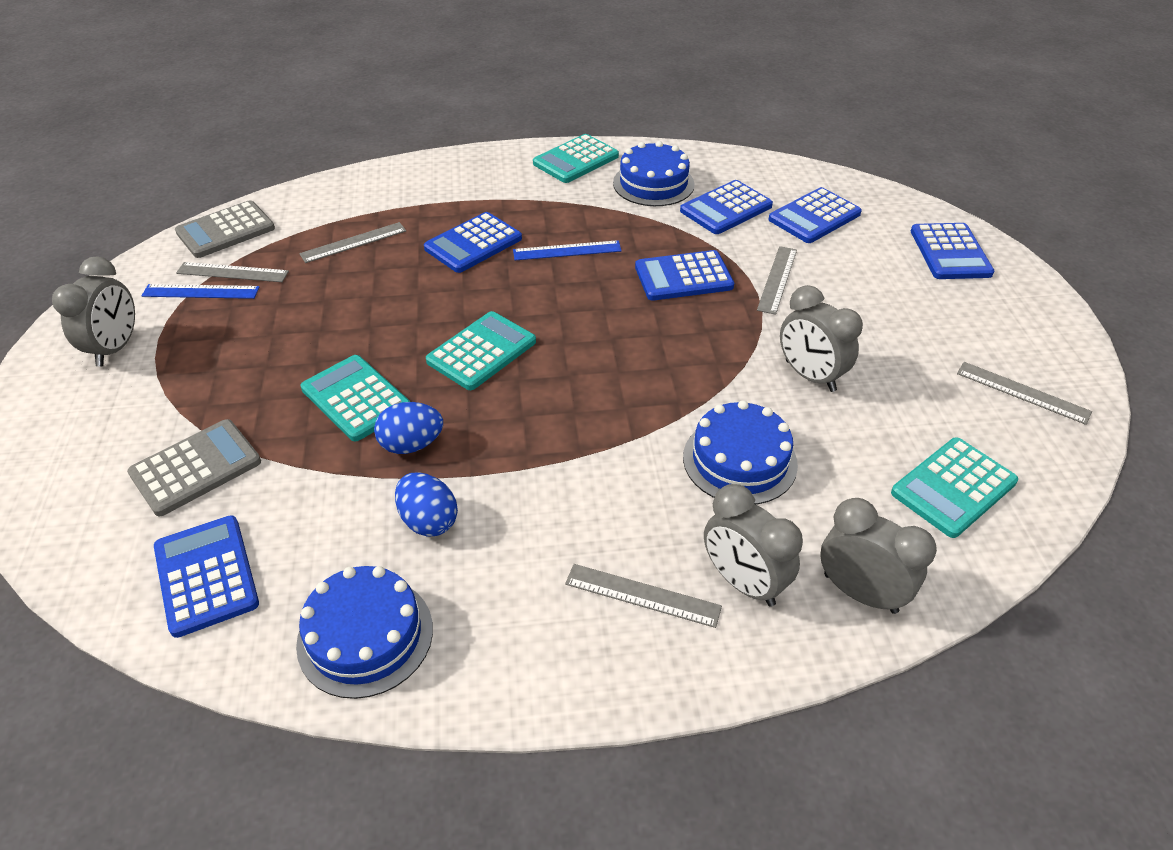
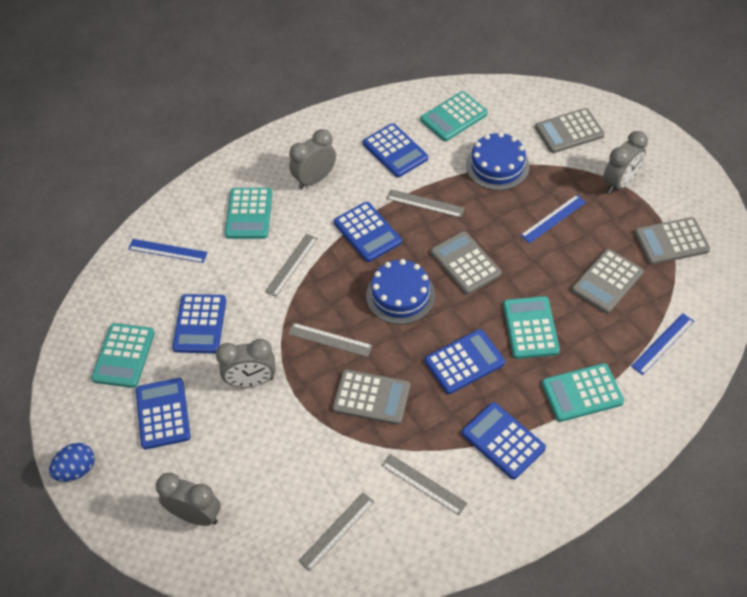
blue cake: [296,566,433,699] [613,141,695,206] [683,400,798,505] = 3 -> [366,259,435,325] [466,132,529,191] = 2
blue egg: [374,402,443,454] [395,472,458,537] = 2 -> [49,443,95,482] = 1
blue ruler: [141,284,259,299] [513,240,622,260] = 2 -> [128,239,208,263] [520,195,586,243] [631,313,694,375] = 3
grey calculator: [127,419,261,516] [175,200,275,258] = 2 -> [332,369,410,425] [431,231,501,294] [535,108,605,153] [571,249,644,313] [634,217,710,265] = 5
turquoise calculator: [300,355,410,441] [426,311,536,390] [533,134,619,183] [891,437,1018,538] = 4 -> [91,323,155,388] [225,188,272,239] [421,91,488,141] [503,296,560,359] [542,363,624,422] = 5

